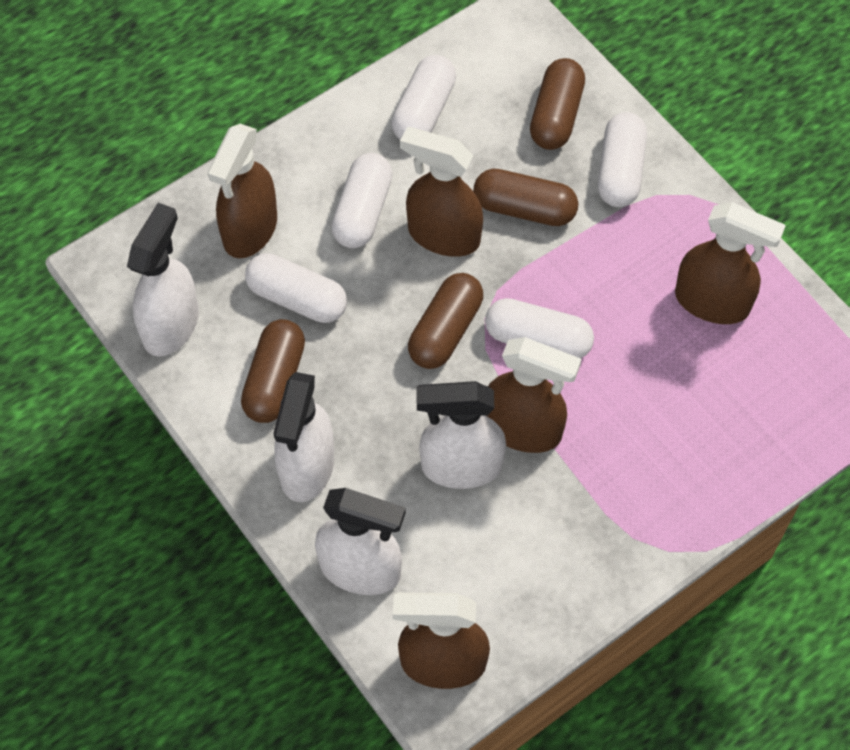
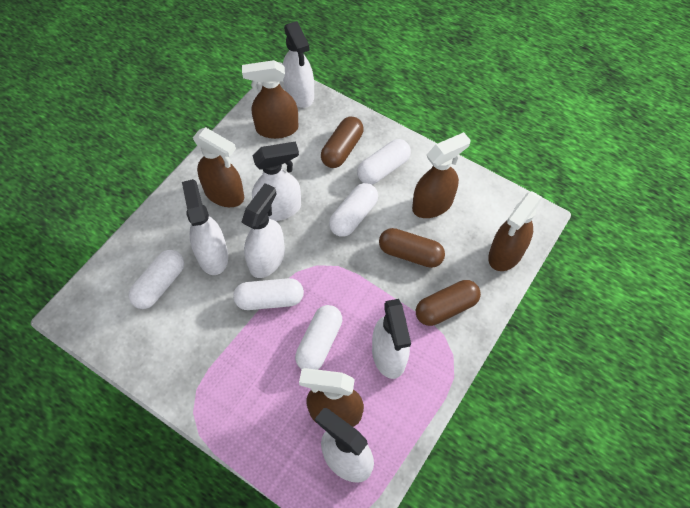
brown capsule: [241,319,305,423] [408,273,483,369] [473,169,578,226] [530,58,585,150] = 4 -> [321,117,363,168] [379,228,445,268] [416,280,481,326] = 3
white spray bottle: [127,203,199,357] [273,372,334,502] [315,488,406,595] [416,381,506,489] = 4 -> [182,179,228,275] [242,183,285,278] [252,141,301,221] [282,21,314,108] [315,408,374,483] [372,299,411,379] = 6

